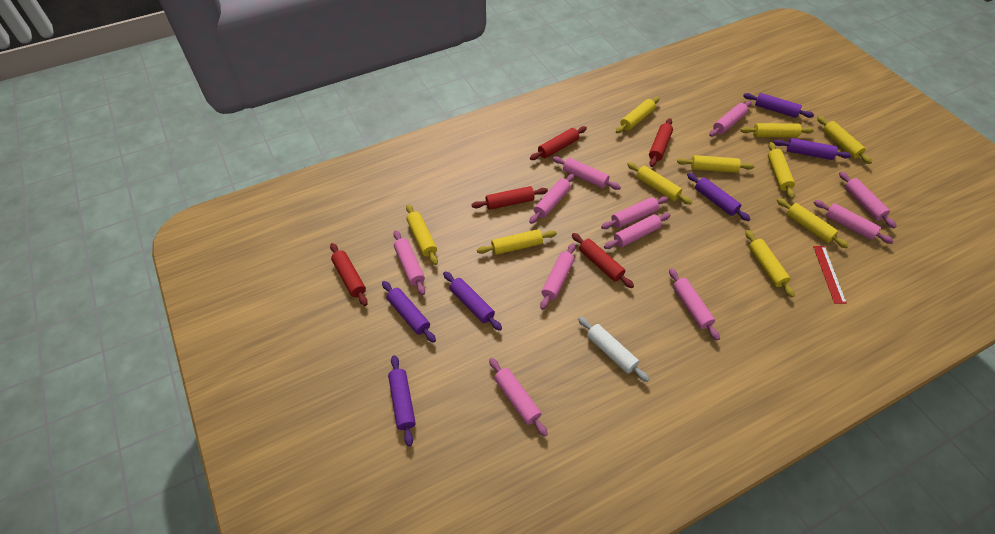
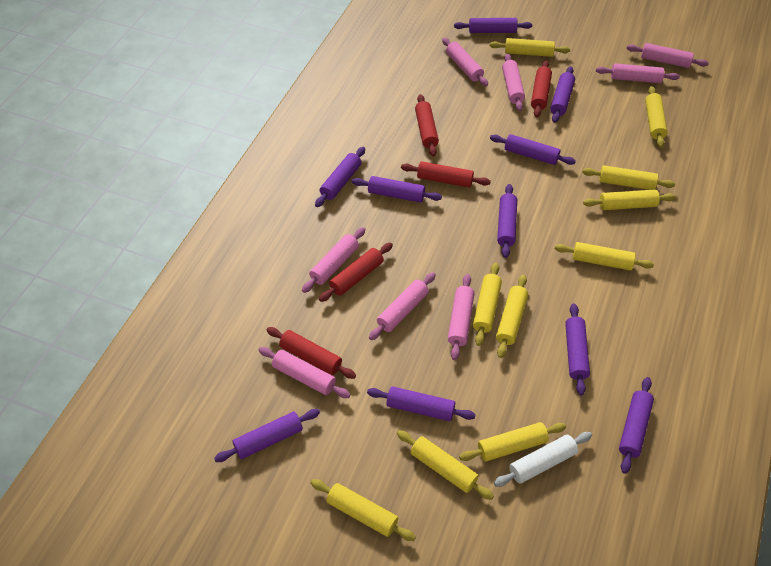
pink rolling pin: [393,230,425,295] [489,358,548,437] [529,174,574,224] [540,243,575,310] [553,156,621,190] [601,196,668,229] [604,213,671,249] [669,268,720,340] [709,101,752,137] [814,200,894,244] [839,171,896,228] = 11 -> [258,347,351,398] [302,227,365,293] [369,272,436,340] [442,38,488,86] [448,274,474,360] [502,54,525,111] [596,63,680,83] [627,43,709,68] = 8
purple rolling pin: [382,281,436,343] [388,355,416,446] [443,271,502,331] [687,173,750,221] [743,93,814,118] [773,138,851,160] = 6 -> [214,409,320,462] [315,147,365,207] [352,176,442,203] [367,386,476,421] [454,18,532,33] [490,134,576,165] [497,184,517,258] [550,66,575,123] [565,303,590,395] [619,377,654,474] = 10
red ruler: [813,246,847,304] = 1 -> none = 0

